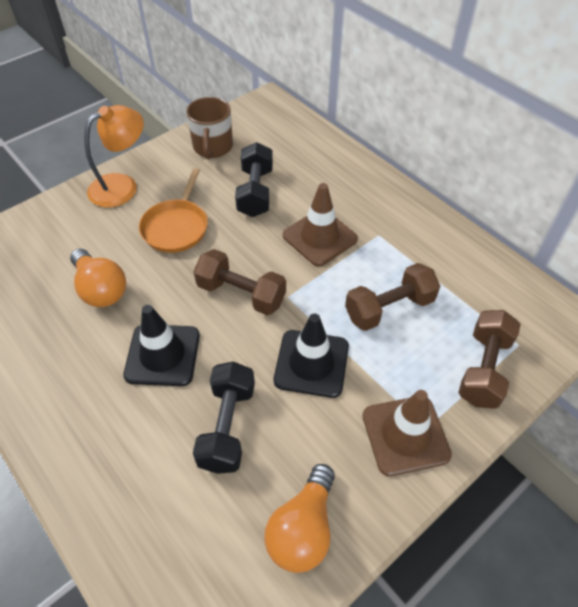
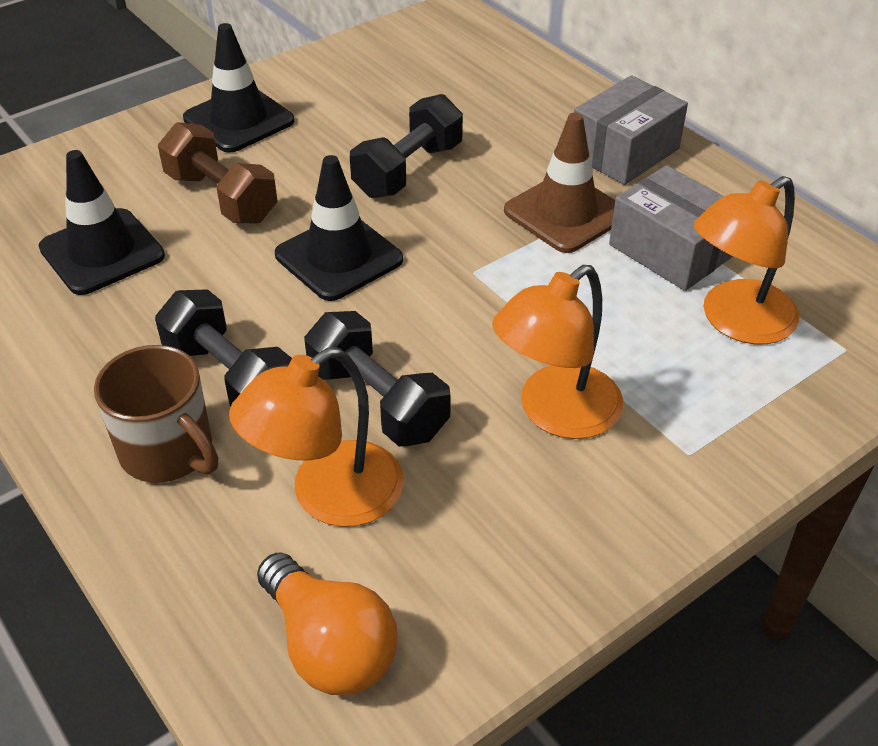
black dumbbell: [193,362,255,474] [235,142,273,217] = 2 -> [155,289,292,407] [304,311,451,446] [350,94,463,198] = 3
black traffic cone: [123,305,200,386] [274,313,349,398] = 2 -> [38,150,165,295] [183,23,294,152] [275,155,403,301] = 3
brown dumbbell: [194,249,286,315] [345,263,440,331] [458,310,521,409] = 3 -> [158,122,278,224] = 1
brown traffic cone: [283,183,358,266] [362,390,452,476] = 2 -> [504,112,615,253] = 1
grey box: none = 0 -> [574,75,688,185] [609,165,733,291] = 2
orange lamp: [84,105,144,207] = 1 -> [229,347,404,527] [492,265,623,439] [694,176,799,344] = 3
orange light bulb: [70,249,126,307] [264,464,335,573] = 2 -> [257,553,398,695] = 1
orange pan: [139,168,208,253] = 1 -> none = 0

